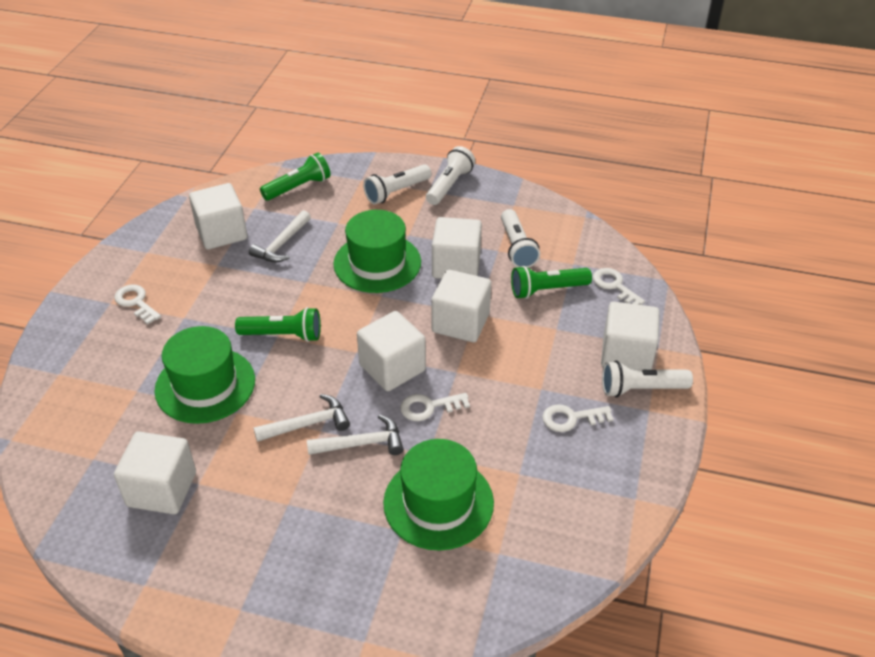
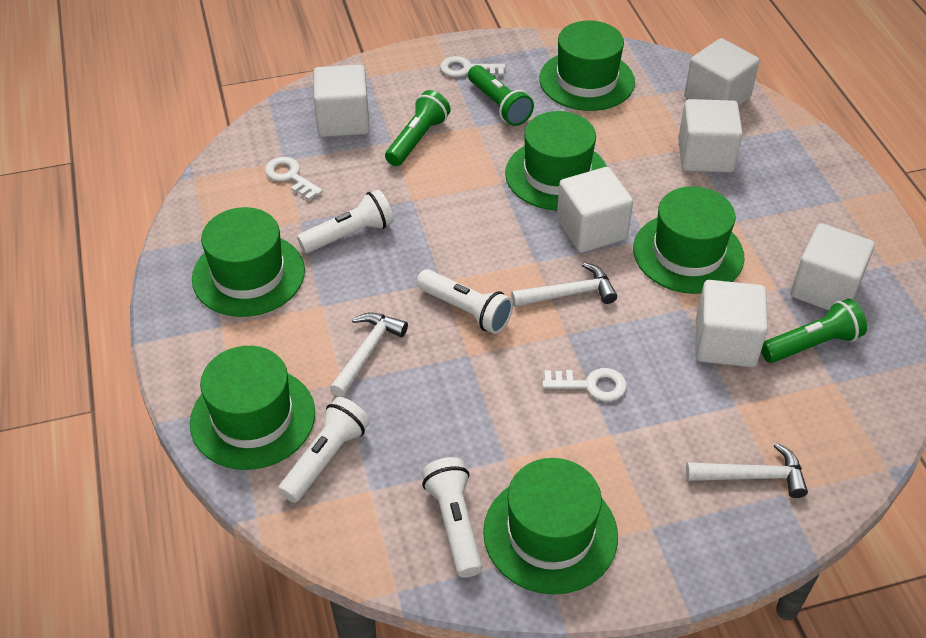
green hat: [154,326,255,424] [333,210,421,293] [383,439,494,551] = 3 -> [190,346,315,470] [192,207,305,317] [483,458,618,595] [505,111,607,211] [539,21,635,111] [633,186,745,294] = 6
white key: [114,285,161,325] [400,393,470,421] [542,404,613,432] [593,268,645,305] = 4 -> [265,157,323,200] [440,56,505,77] [542,368,627,401] = 3

